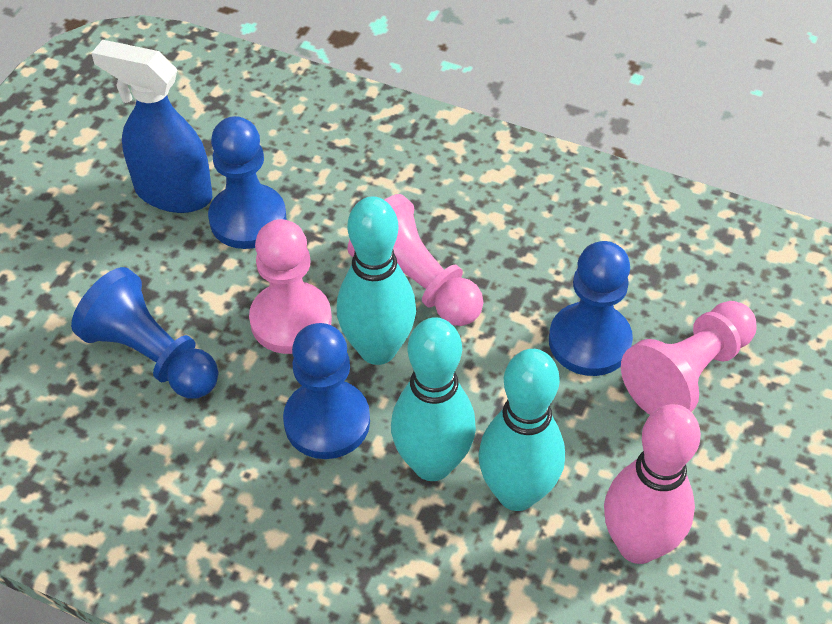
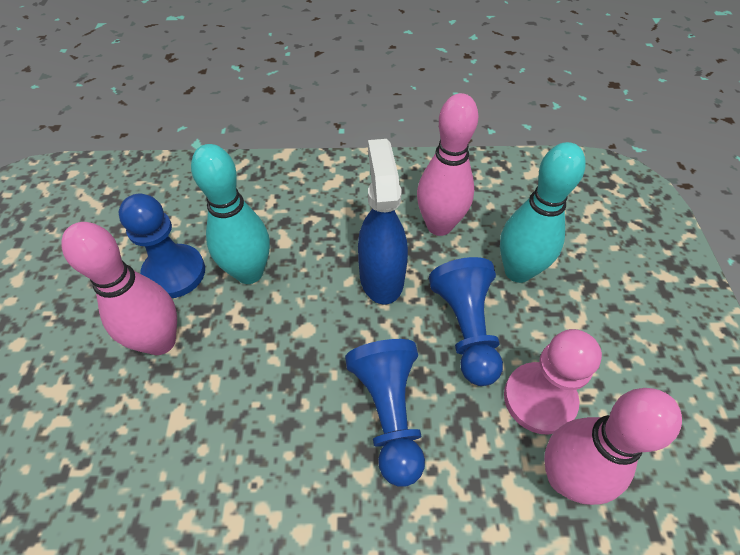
blue pawn: [71,267,218,399] [208,116,286,249] [283,323,370,459] [549,241,633,376] = 4 -> [118,194,205,298] [345,339,425,487] [429,257,503,386] = 3
pink bowling pin: [604,404,701,564] = 1 -> [62,222,177,355] [417,93,478,236] [544,388,682,505] = 3
pink pawn: [249,219,332,354] [347,194,483,326] [621,301,757,415] = 3 -> [504,329,602,435] = 1
turquoise bowling pin: [337,196,416,365] [391,317,476,481] [478,349,565,511] = 3 -> [191,144,270,284] [500,142,586,283] = 2

